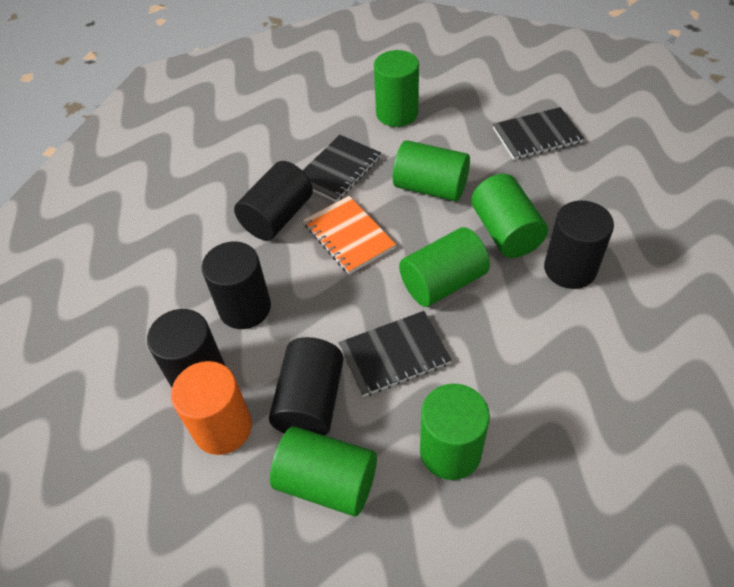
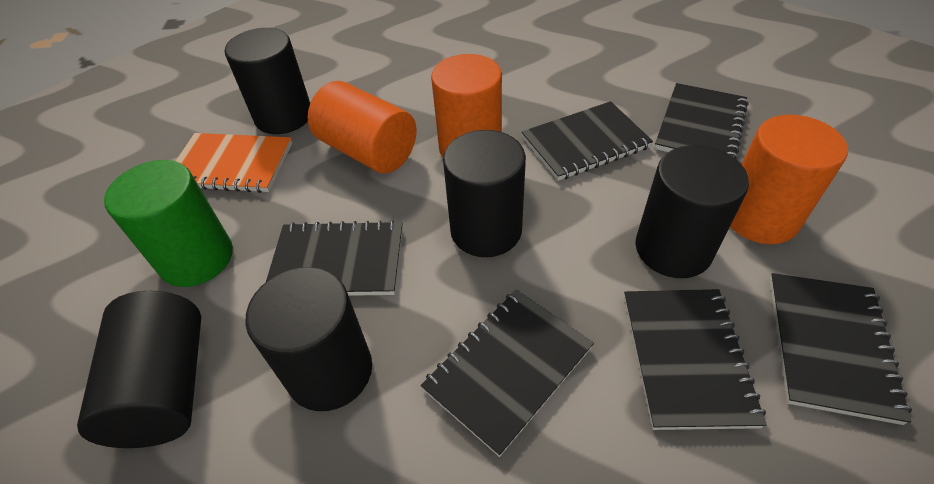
black notebook: [302,135,381,202] [339,311,452,397] [493,107,584,160] = 3 -> [266,220,403,296] [421,290,594,457] [522,101,653,181] [624,289,767,430] [655,83,748,160] [770,273,912,425] = 6
green cylinder: [270,426,377,517] [374,50,419,127] [393,140,470,202] [399,227,490,307] [420,384,490,480] [471,174,548,258] = 6 -> [104,160,233,287] = 1
orange cylinder: [171,361,252,455] = 1 -> [308,81,417,173] [431,54,502,158] [730,114,848,244] = 3

